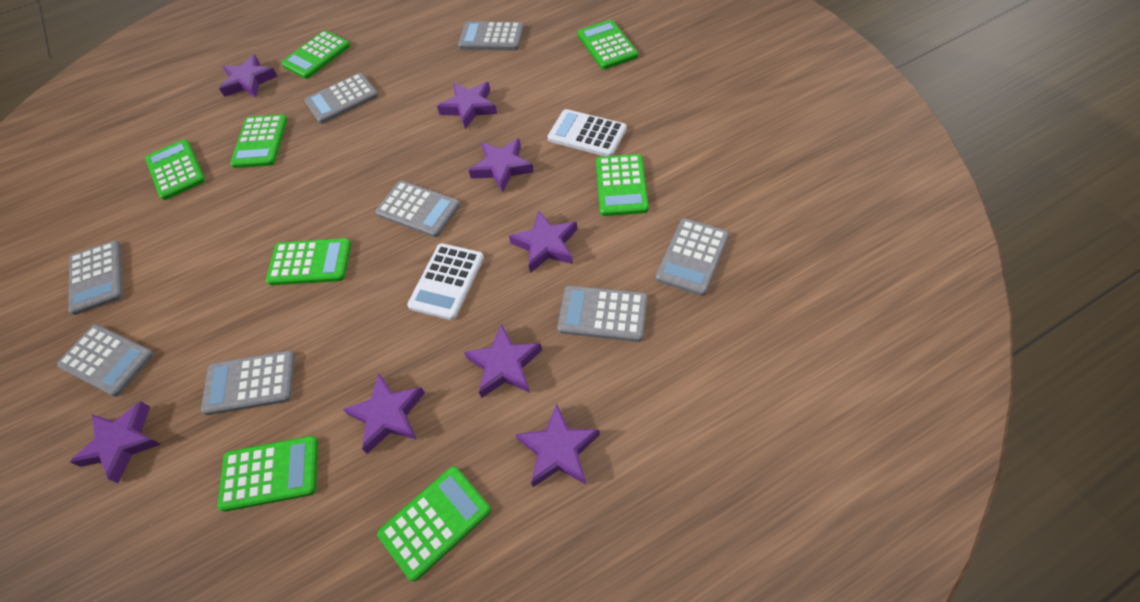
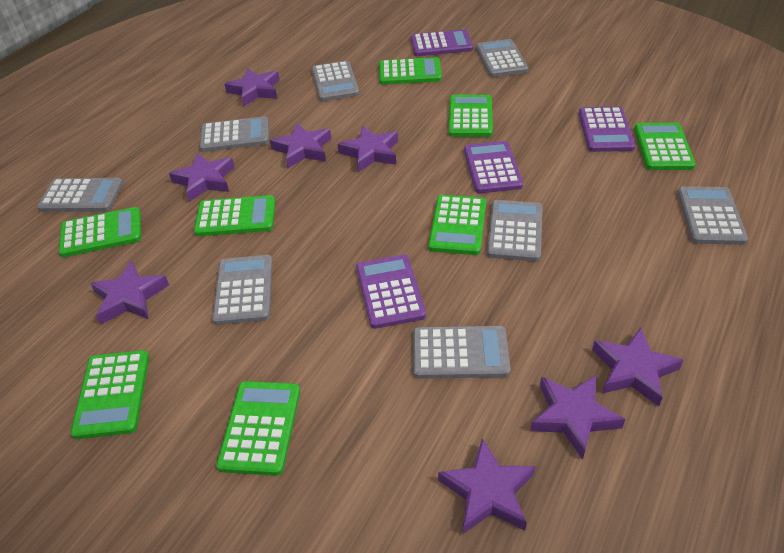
purple calculator: none = 0 -> [356,255,426,329] [411,29,473,56] [464,141,523,193] [579,106,635,152] = 4
white calculator: [407,243,484,320] [548,109,627,156] = 2 -> none = 0

